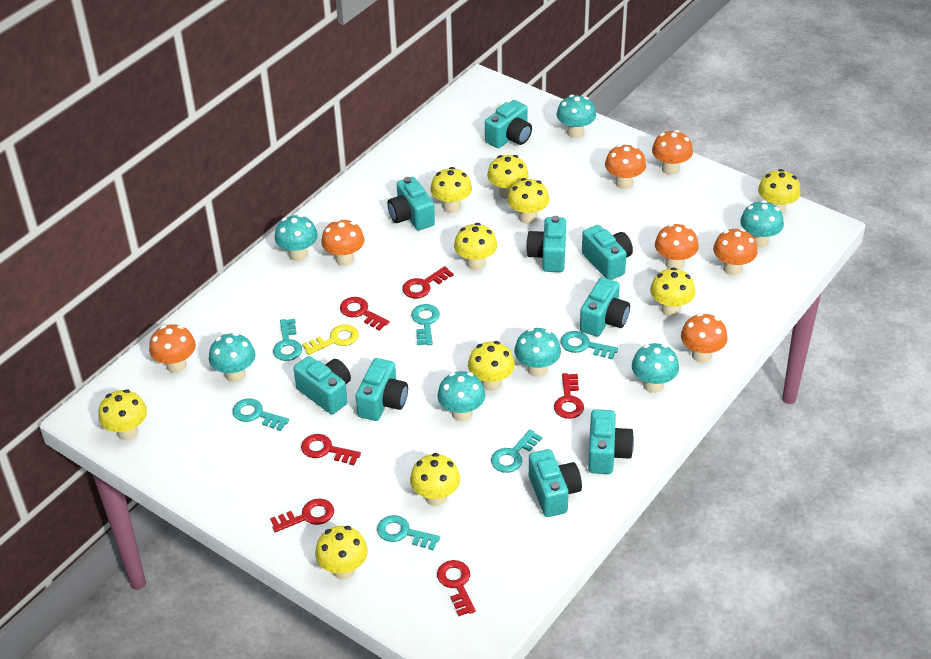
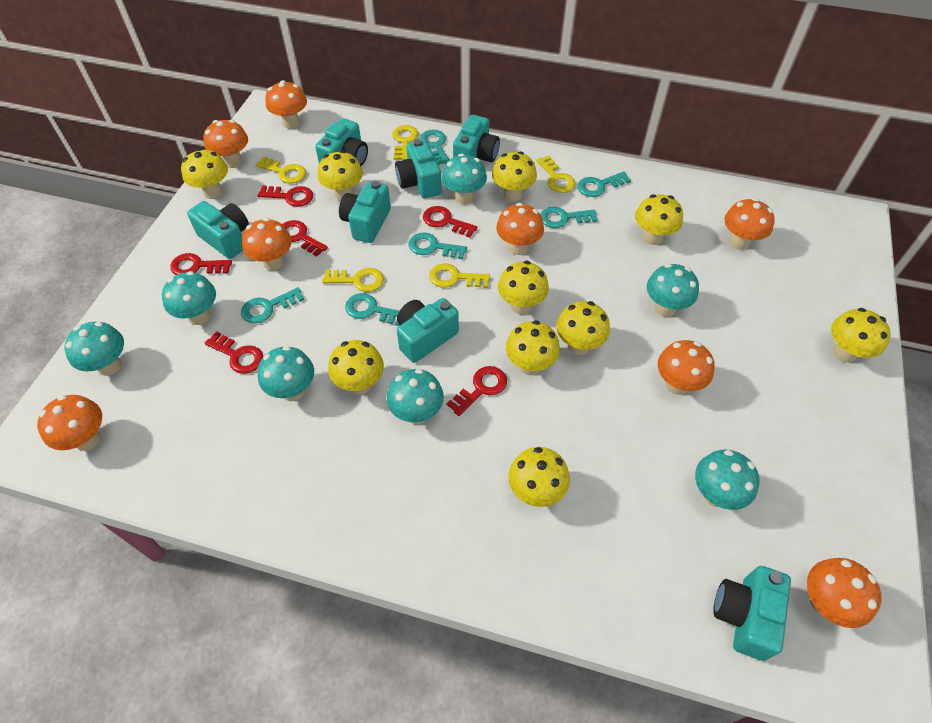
orange mushroom: [149,324,196,373] [321,219,364,266] [605,144,646,189] [652,130,693,175] [655,224,699,270] [681,313,728,363] [713,228,758,275] = 7 -> [37,395,102,451] [204,120,248,168] [242,218,292,271] [265,80,307,129] [496,203,544,255] [658,340,715,395] [724,198,775,250] [807,558,882,628] = 8
turquoise camera: [293,356,351,414] [355,358,408,421] [388,177,435,230] [485,100,532,148] [526,216,566,272] [529,449,582,517] [580,277,630,336] [582,225,633,280] [588,409,634,474] = 9 -> [187,201,249,259] [315,118,368,166] [339,181,391,243] [395,139,442,198] [397,298,459,363] [453,115,500,162] [713,566,791,661] = 7
yellow key: [302,324,359,355] = 1 -> [256,157,306,184] [322,268,384,292] [392,125,418,160] [429,263,490,288] [537,156,575,193] = 5

